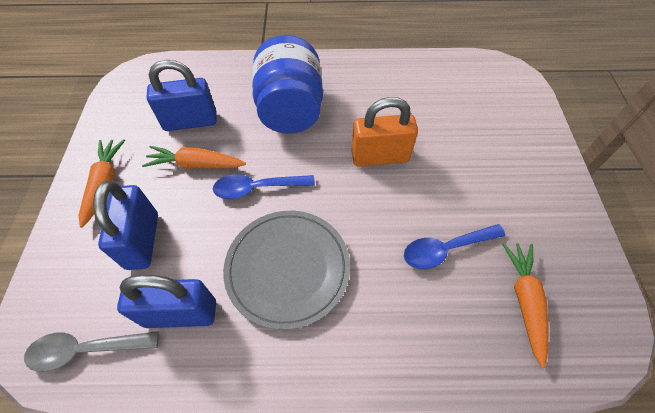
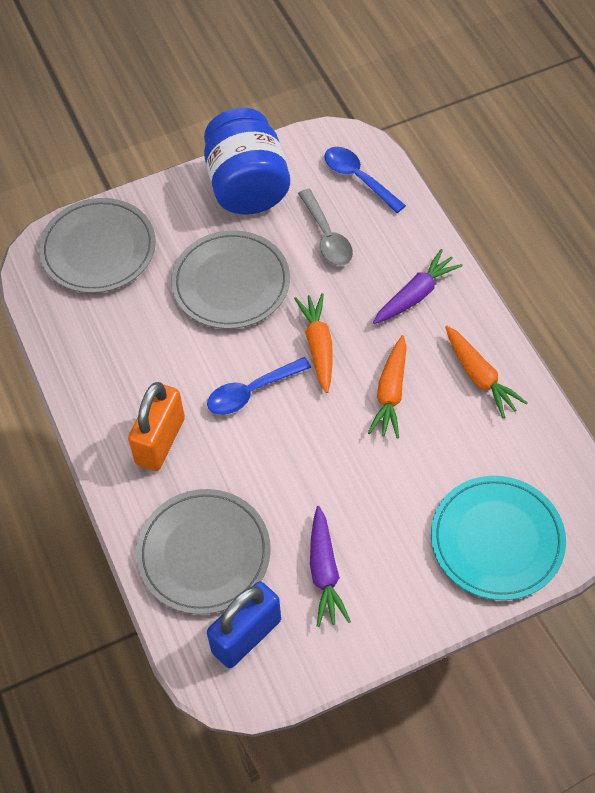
blue padlock: [93,181,158,270] [117,275,216,328] [146,60,217,131] = 3 -> [207,581,281,668] = 1
grey plate: [223,211,350,330] = 1 -> [39,198,156,293] [136,489,271,614] [171,230,290,329] = 3
purple carrot: none = 0 -> [310,506,351,627] [373,249,463,324] = 2
turquoise plate: none = 0 -> [431,476,566,600] = 1

